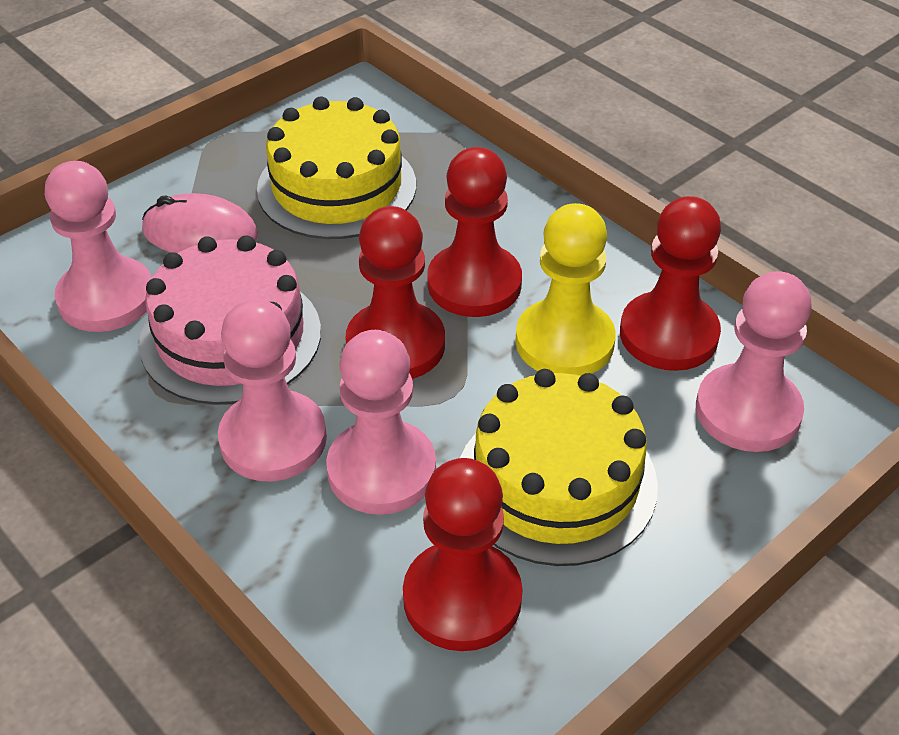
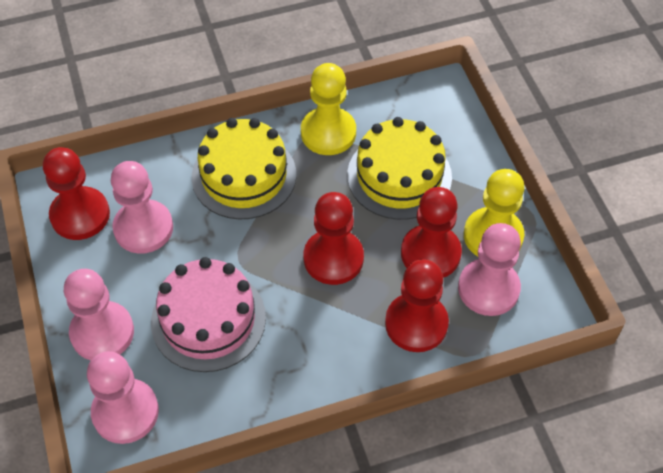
pink mouse: [142,193,258,253] = 1 -> none = 0
yellow pawn: [515,203,616,376] = 1 -> [301,63,356,155] [464,169,525,256] = 2

